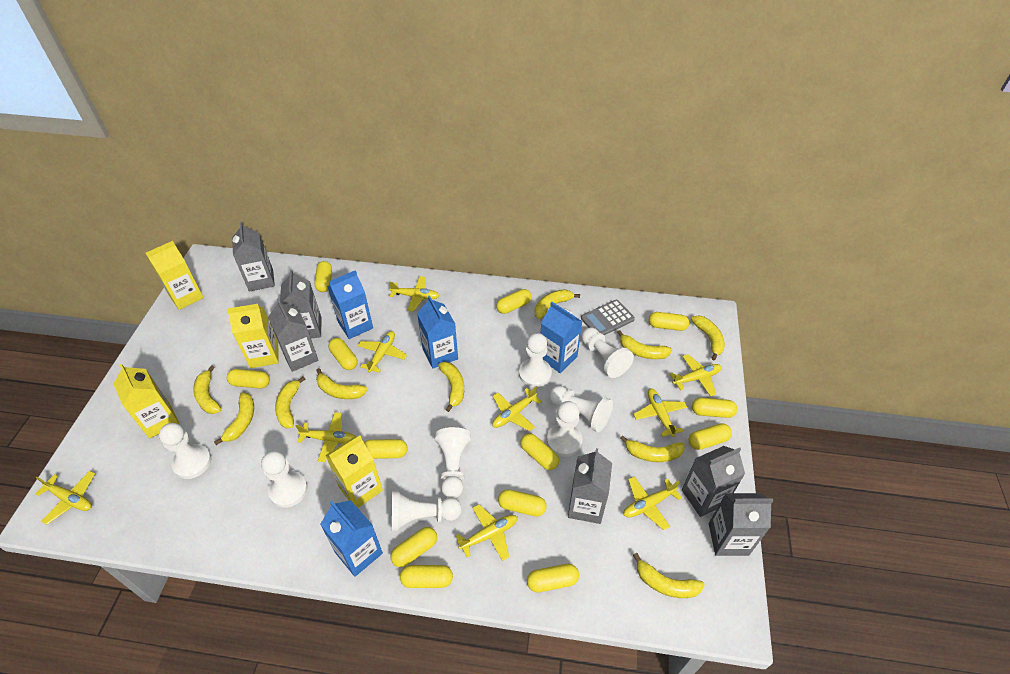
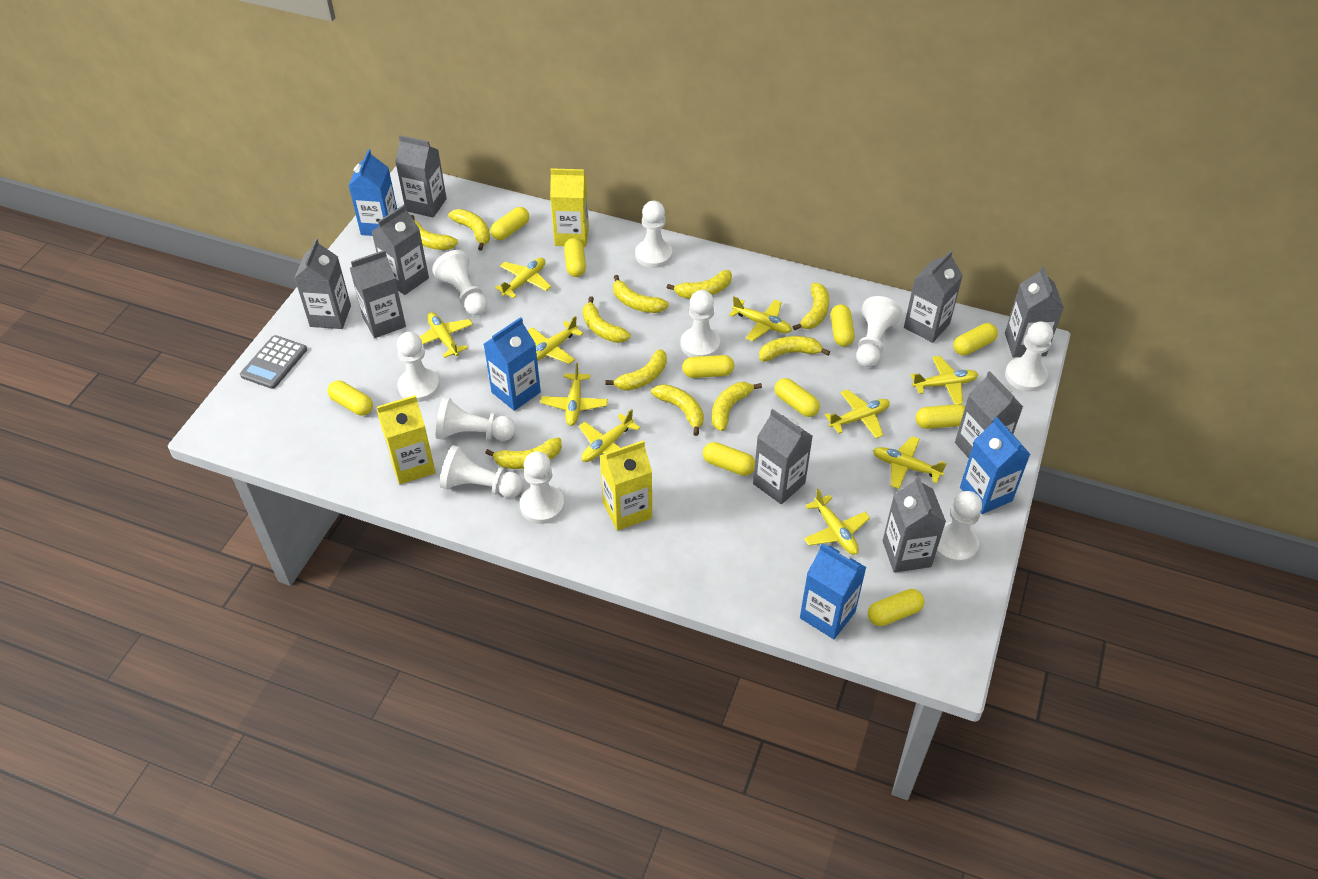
grey carton: [232,222,275,292] [268,299,319,372] [280,270,322,339] [568,448,612,524] [682,446,745,517] [709,493,773,556] = 6 -> [295,238,351,329] [350,250,406,338] [371,204,429,295] [395,135,447,218] [753,409,813,504] [883,475,946,573] [904,251,963,343] [955,371,1023,458] [1005,266,1064,357] = 9
white pawn: [159,423,211,479] [261,451,308,508] [391,491,462,531] [435,427,471,498] [519,333,552,387] [547,401,583,457] [549,386,613,432] [581,327,634,378] = 8 -> [397,332,440,402] [432,250,487,316] [436,397,516,441] [440,445,523,498] [520,452,565,524] [635,201,672,268] [681,290,720,357] [856,296,902,367] [936,491,982,564] [1005,321,1053,392] = 10
yellow banana: [193,365,222,414] [214,393,254,445] [275,377,305,428] [316,368,368,399] [438,362,464,412] [534,289,580,319] [617,330,672,359] [620,435,685,462] [633,553,705,598] [691,315,725,360] = 10 -> [410,215,458,250] [448,209,490,251] [485,437,562,469] [583,296,631,343] [605,349,667,391] [613,275,669,313] [651,384,704,436] [667,270,732,298] [712,382,762,431] [759,336,830,361] [793,283,829,331] = 11
yellow capsule: [227,369,270,389] [314,261,332,292] [328,338,358,370] [364,439,408,459] [390,527,437,567] [400,565,453,588] [496,289,532,314] [498,490,547,516] [520,433,559,470] [527,564,579,593] [649,312,689,331] [689,423,732,450] [692,398,737,418] = 13 -> [328,380,373,416] [491,207,529,240] [564,238,586,277] [682,355,734,378] [703,442,755,476] [775,378,820,417] [831,304,855,346] [868,589,924,626] [915,404,965,429] [953,323,998,355] = 10
yellow carton: [114,363,179,438] [146,241,204,310] [227,304,279,368] [325,435,383,508] = 4 -> [377,395,436,484] [550,168,589,247] [600,440,652,531] = 3
yellow plane: [35,471,95,525] [296,412,355,462] [358,331,407,373] [389,276,439,312] [456,504,517,561] [492,387,542,431] [623,476,682,530] [633,388,687,437] [670,354,722,396] = 9 -> [420,312,473,358] [495,258,551,298] [527,316,583,364] [540,363,608,426] [579,409,640,462] [729,296,792,341] [804,489,870,555] [825,389,890,438] [873,436,947,489] [911,356,978,404] = 10

